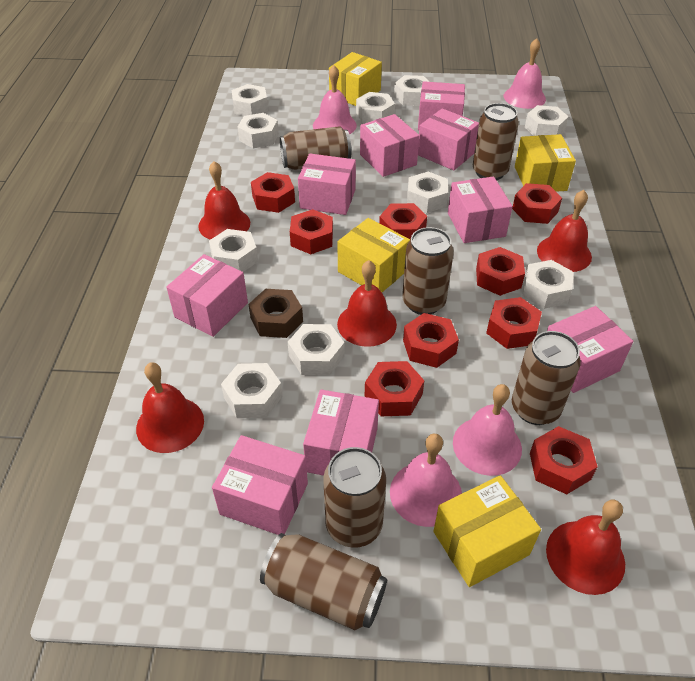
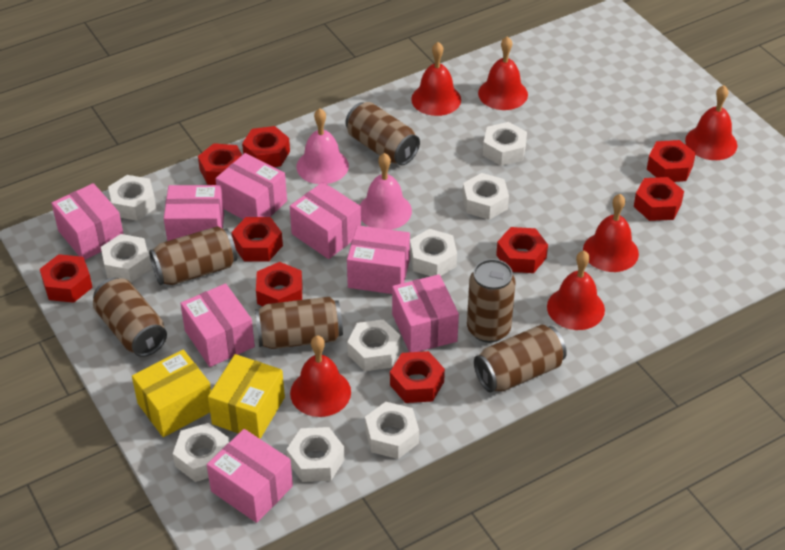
brown nut: [248,289,303,338] = 1 -> none = 0
pink bell: [313,65,357,134] [390,434,462,527] [453,384,522,476] [504,38,546,109] = 4 -> [297,108,349,184] [360,153,412,230] = 2
pink box: [166,254,248,337] [212,435,308,535] [298,154,356,215] [303,389,379,476] [360,114,419,177] [418,81,465,130] [418,108,479,170] [448,177,513,243] [547,306,633,393] = 9 -> [51,183,123,260] [164,185,224,241] [180,283,255,367] [207,429,293,523] [215,153,287,219] [290,182,361,259] [347,225,410,294] [392,274,459,352] = 8
red bell: [136,362,204,453] [198,161,250,240] [337,260,397,347] [537,190,592,272] [546,500,625,595] = 5 -> [290,335,351,417] [411,42,461,116] [478,36,528,110] [547,251,605,330] [583,194,639,272] [685,85,737,160] = 6
white nut: [209,229,258,272] [221,363,283,418] [232,84,268,116] [238,113,279,148] [288,324,344,375] [356,92,395,123] [394,75,430,106] [407,172,448,213] [522,260,574,309] [525,105,569,136] = 10 -> [101,234,151,282] [108,175,156,221] [173,423,229,482] [286,427,345,482] [347,319,401,371] [365,402,419,459] [410,229,457,276] [462,173,509,220] [483,122,527,166] = 9
yellow box: [329,52,382,106] [337,218,410,292] [433,475,541,587] [515,134,576,192] = 4 -> [132,350,211,437] [208,354,285,439] = 2

